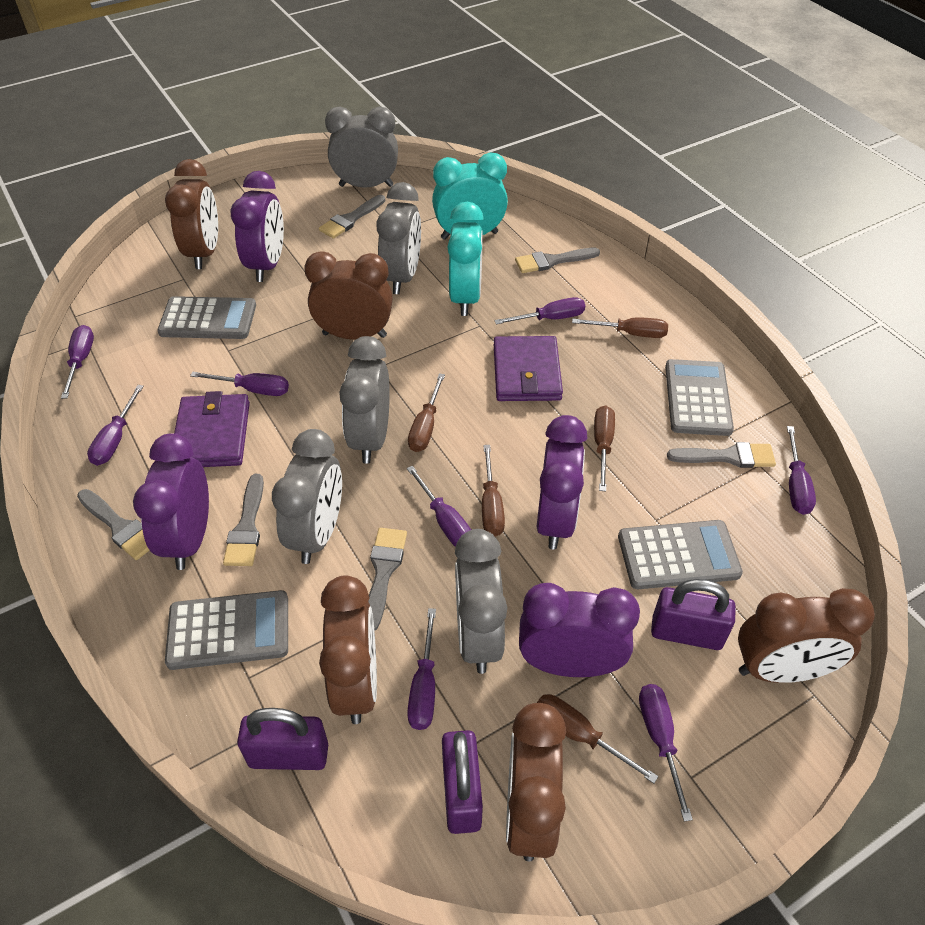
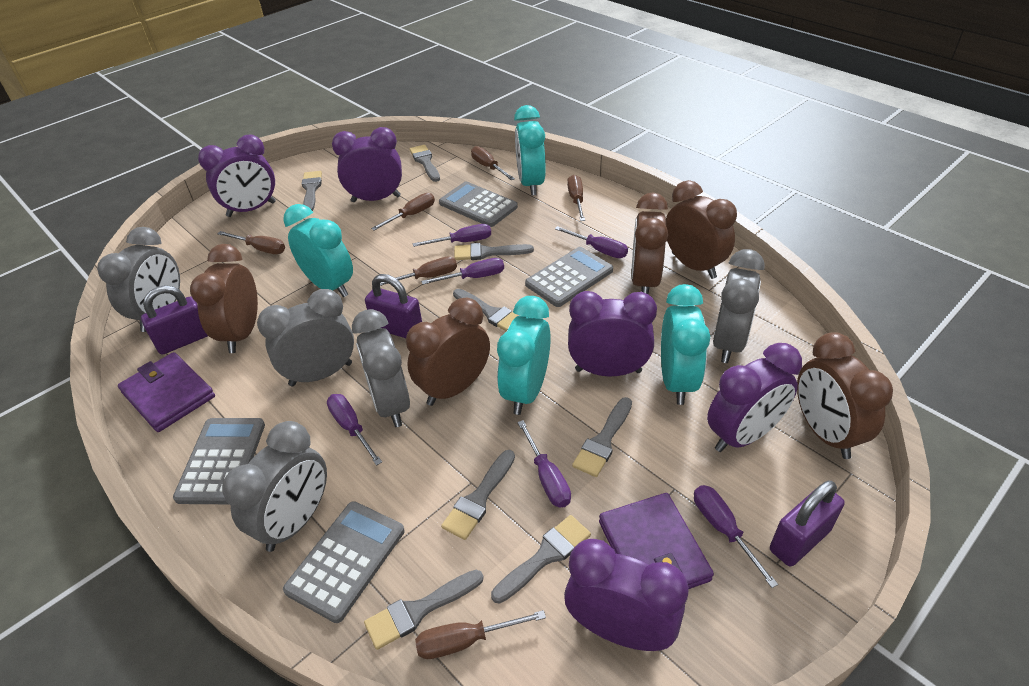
brown screwdriver: [408,373,445,452] [482,445,505,537] [537,694,658,783] [572,317,668,338] [594,406,615,491] = 5 -> [217,231,285,254] [371,193,435,231] [380,256,457,286] [415,610,546,659] [471,146,515,180] [567,175,585,221] = 6
grey brush: [77,489,150,560] [223,474,264,566] [319,195,385,238] [368,528,407,631] [515,248,600,273] [667,442,776,468] = 6 -> [302,171,322,211] [364,570,484,650] [409,145,440,182] [441,450,515,540] [453,289,518,332] [454,243,534,260] [491,515,591,603] [572,397,632,477] = 8
purple clock: [133,433,209,570] [230,171,284,282] [519,583,640,677] [537,415,587,550] = 4 -> [198,134,276,217] [332,127,402,202] [564,539,689,651] [568,291,657,376] [707,343,802,452] = 5
purple screwdriver: [61,325,94,399] [87,385,144,466] [190,372,289,396] [407,466,471,547] [407,608,436,730] [494,297,585,324] [639,684,693,821] [787,426,816,515] = 8 -> [327,394,382,466] [413,224,491,247] [421,258,504,285] [517,420,571,508] [555,226,628,258] [694,485,778,588] = 6
turquoise clock: [432,153,508,240] [447,202,483,316] = 2 -> [283,204,353,297] [497,296,551,415] [514,105,546,196] [661,284,710,405] = 4

